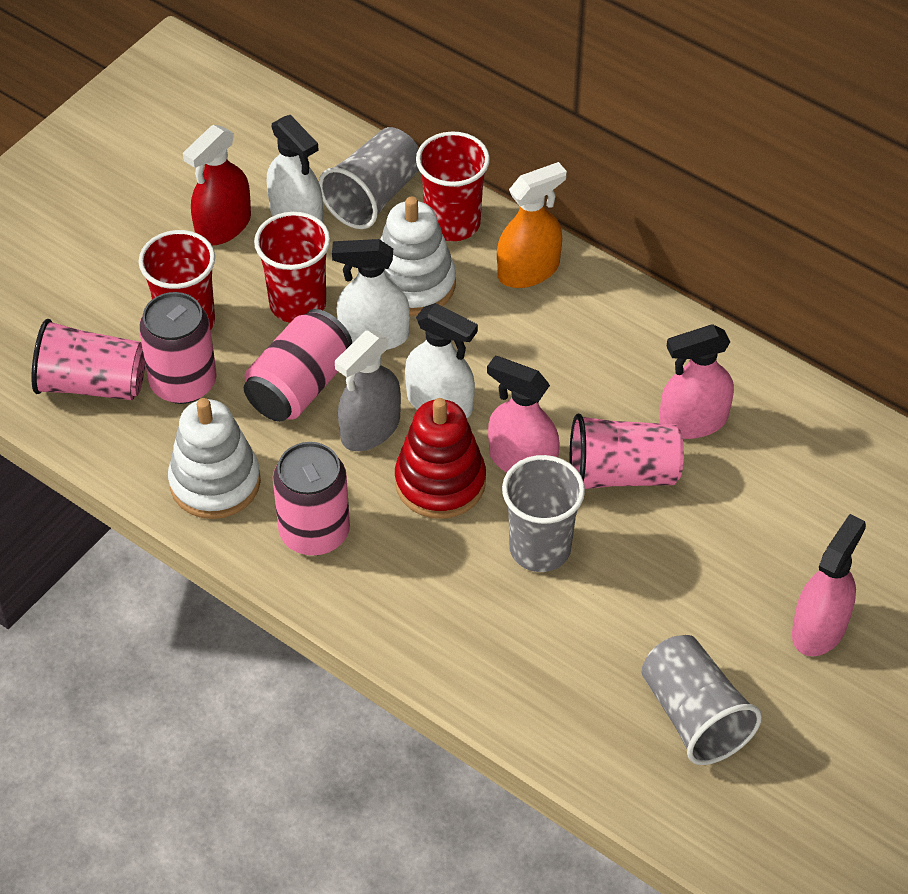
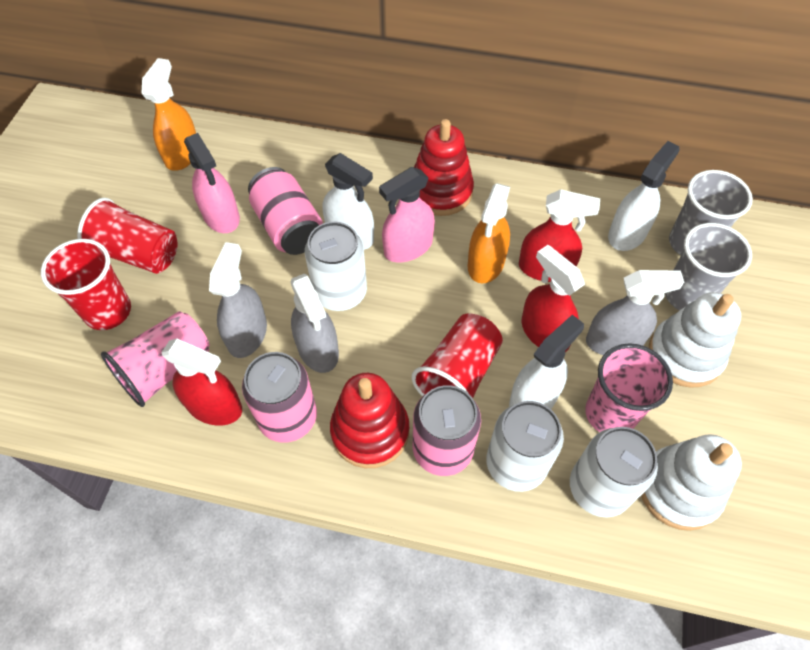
grey cup: [319,127,419,229] [502,455,585,572] [641,635,762,765] = 3 -> [665,223,752,310] [669,170,753,255] = 2
grey spray bottle: [335,330,401,451] = 1 -> [209,242,267,358] [291,273,339,373] [586,270,684,355] = 3
orange spray bottle: [497,162,567,288] = 1 -> [141,58,196,171] [468,183,510,284] = 2
pink spray bottle: [487,356,559,473] [659,325,734,439] [792,514,866,656] = 3 -> [184,133,240,233] [379,167,435,263] = 2
red spray bottle: [183,125,251,245] = 1 -> [161,339,242,426] [519,189,600,282] [521,245,585,352] = 3
red stacking toy: [395,398,486,519] = 1 -> [330,373,409,468] [414,119,474,216] = 2
white can: none = 0 -> [305,222,367,311] [486,401,564,492] [570,427,658,518] = 3

